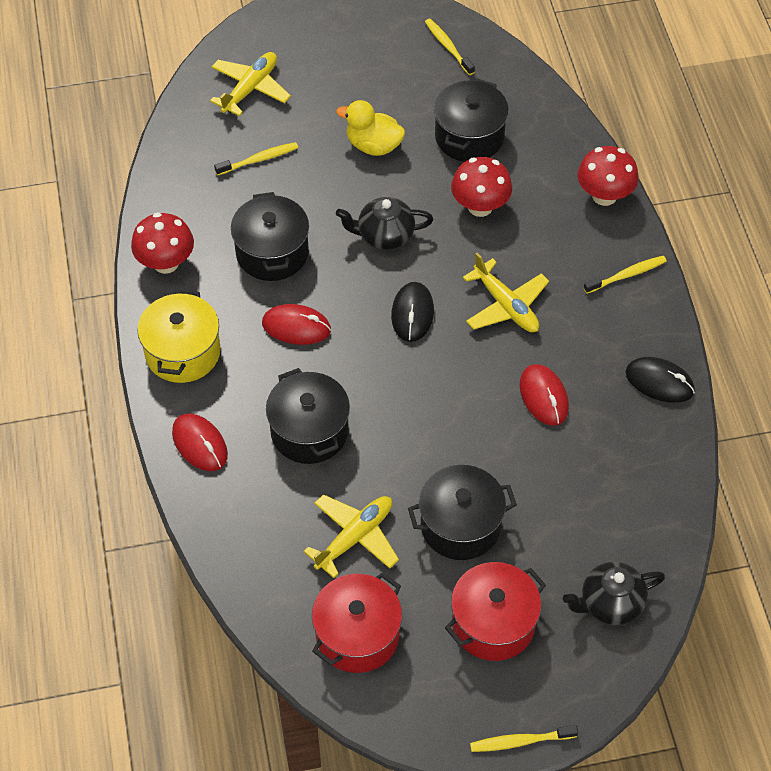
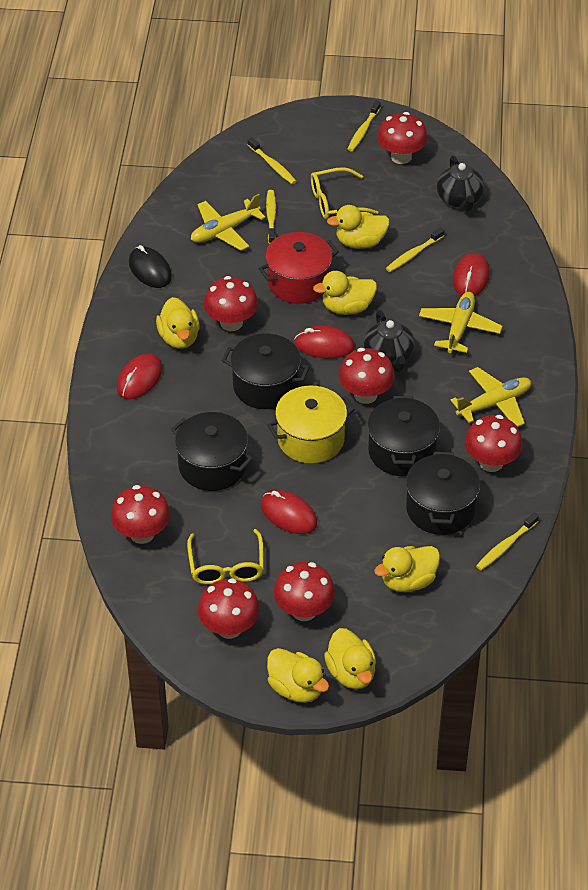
black mouse: [391,282,434,342] [625,357,695,403] = 2 -> [129,245,172,288] = 1
red mouse: [172,414,228,471] [262,304,331,345] [520,364,569,426] = 3 -> [117,353,163,399] [261,490,317,534] [294,325,355,359] [453,253,490,296] = 4
red mushroom: [131,213,194,274] [451,157,512,217] [578,146,638,206] = 3 -> [111,485,170,544] [198,578,260,639] [204,276,258,331] [274,562,335,621] [338,348,395,404] [377,112,428,164] [465,415,523,472] = 7
red pot: [312,572,402,673] [445,562,546,661] = 2 -> [258,232,339,304] = 1
yellow duck: [336,100,405,156] = 1 -> [156,297,200,349] [267,648,329,703] [313,271,377,315] [324,628,376,689] [327,205,390,249] [374,546,440,592] = 6
yellow glasses: none = 0 -> [187,529,264,585] [311,167,378,219] = 2
yellow toothbrush: [214,142,298,176] [425,19,475,75] [470,725,578,752] [584,256,667,294] = 4 -> [248,137,297,184] [266,190,276,244] [348,101,381,152] [386,227,445,272] [476,512,539,570] = 5

